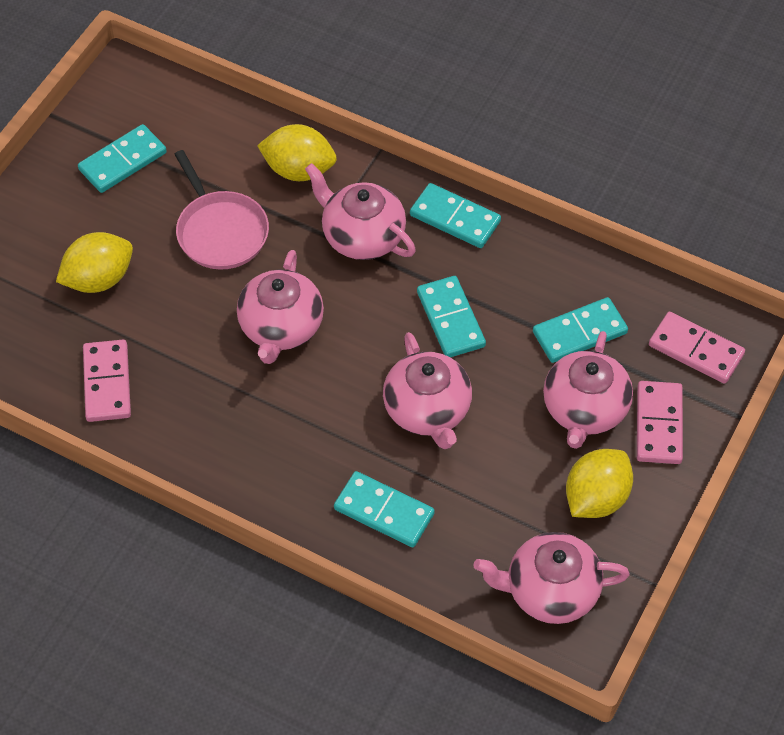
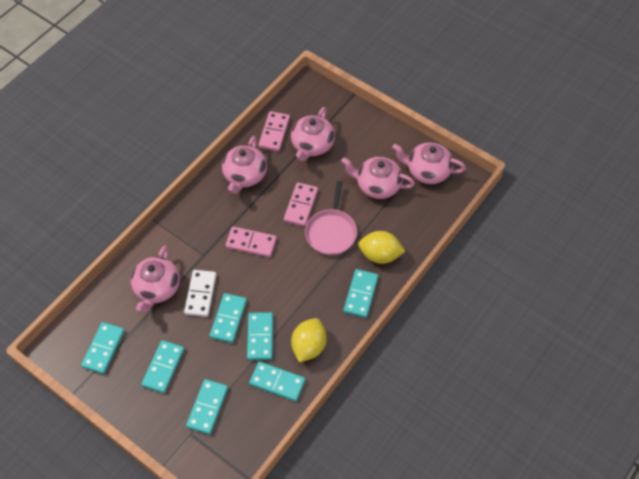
turquoise domino: [78,124,167,193] [334,471,435,547] [410,183,501,248] [417,276,486,357] [533,297,628,363] = 5 -> [81,322,125,374] [141,340,184,393] [186,379,228,435] [210,293,247,343] [247,312,273,360] [249,361,306,402] [343,269,378,318] = 7
white domino: none = 0 -> [184,270,217,317] = 1
yellow lemon: [56,232,133,293] [257,124,337,181] [566,449,633,518] = 3 -> [291,318,327,363] [358,231,405,264] = 2

